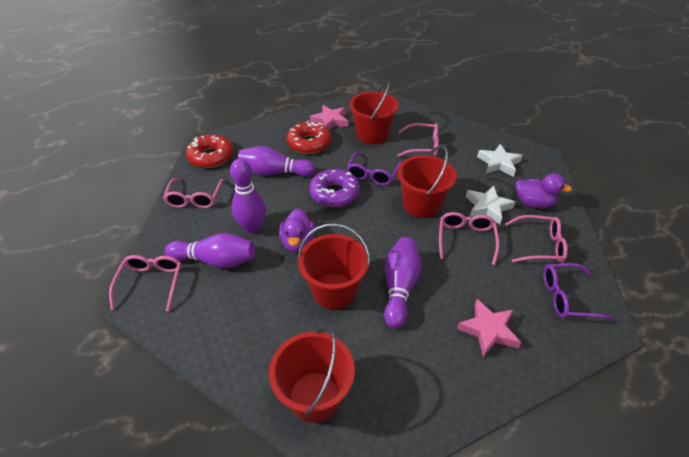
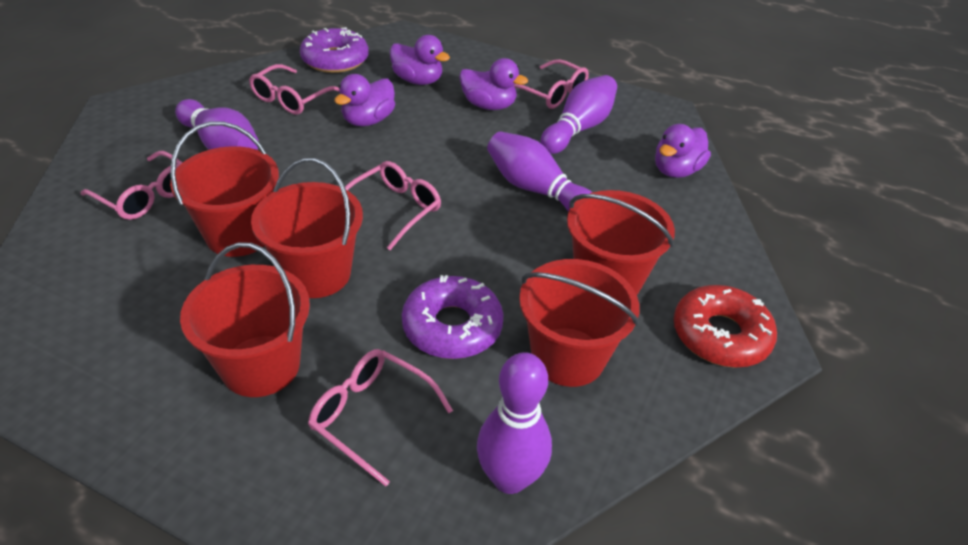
pink star: [310,105,348,130] [457,299,521,357] = 2 -> none = 0
purple donut: [309,169,360,207] = 1 -> [300,27,369,73] [402,275,504,359] = 2
purple duck: [279,209,315,252] [516,173,572,208] = 2 -> [334,74,395,126] [390,35,450,85] [459,58,528,110] [655,124,711,178] = 4
purple glasses: [346,152,401,186] [543,263,615,321] = 2 -> none = 0
red bucket: [269,326,355,423] [298,223,370,309] [349,81,399,144] [397,146,457,218] = 4 -> [170,121,279,257] [180,242,310,397] [251,158,363,298] [519,259,639,387] [567,190,675,295] = 5
red donut: [186,134,234,168] [286,121,331,154] = 2 -> [673,285,777,368] = 1
white star: [466,186,515,224] [477,144,523,177] = 2 -> none = 0

